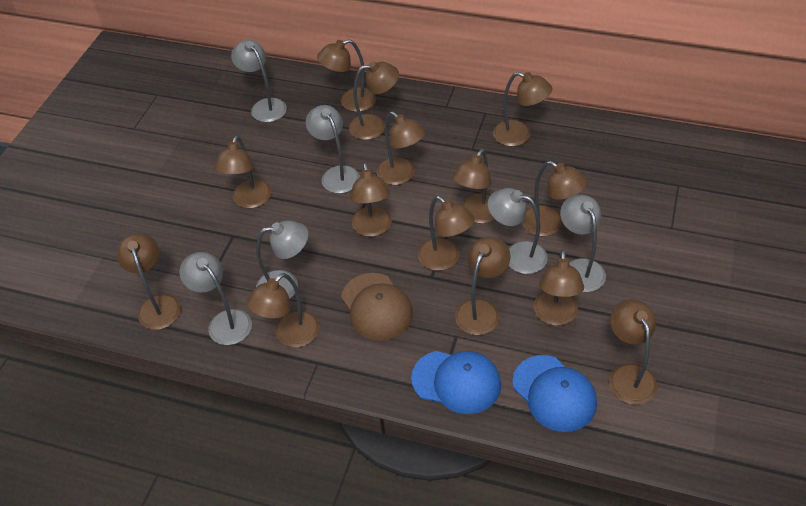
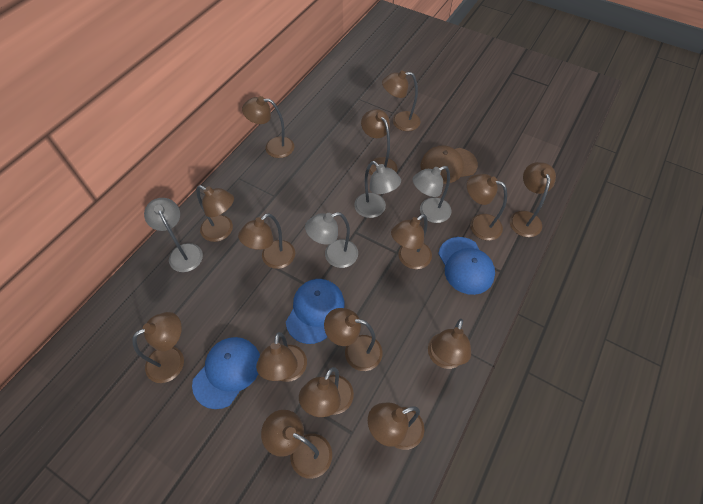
blue cap: [411,351,501,414] [512,355,597,432] = 2 -> [192,337,260,409] [286,279,344,344] [438,237,495,295] = 3
brown lamp: [116,233,181,330] [214,135,271,208] [247,273,320,347] [317,39,376,112] [349,61,399,140] [350,163,392,237] [376,111,426,185] [418,196,475,271] [452,149,495,224] [455,237,511,335] [493,72,552,146] [522,161,587,236] [533,250,584,326] [609,299,657,405] = 14 -> [132,312,184,383] [197,185,234,242] [238,213,295,269] [242,96,294,158] [256,332,307,382] [261,410,332,479] [299,367,354,417] [324,308,383,371] [361,109,398,176] [368,403,424,450] [382,71,421,131] [391,214,432,269] [428,319,471,369] [467,174,507,241] [510,162,556,237] = 15
grey lamp: [179,252,252,345] [231,39,287,122] [256,220,308,299] [306,105,360,194] [488,188,548,274] [560,195,606,292] = 6 -> [144,198,203,272] [305,212,358,268] [354,161,401,218] [413,166,452,223] = 4

